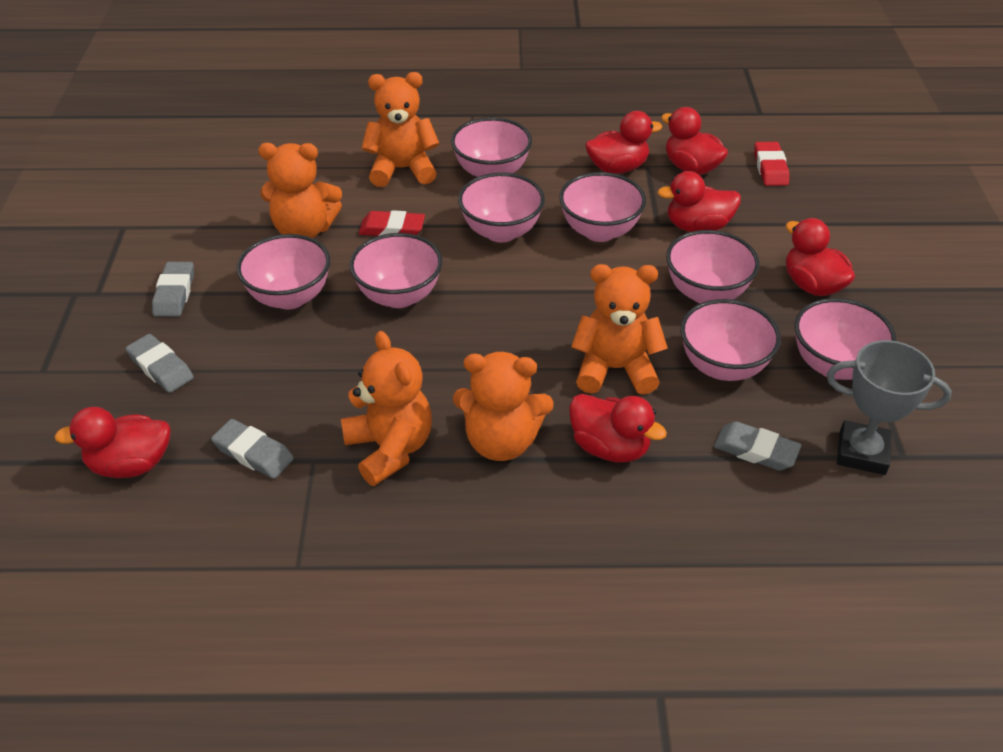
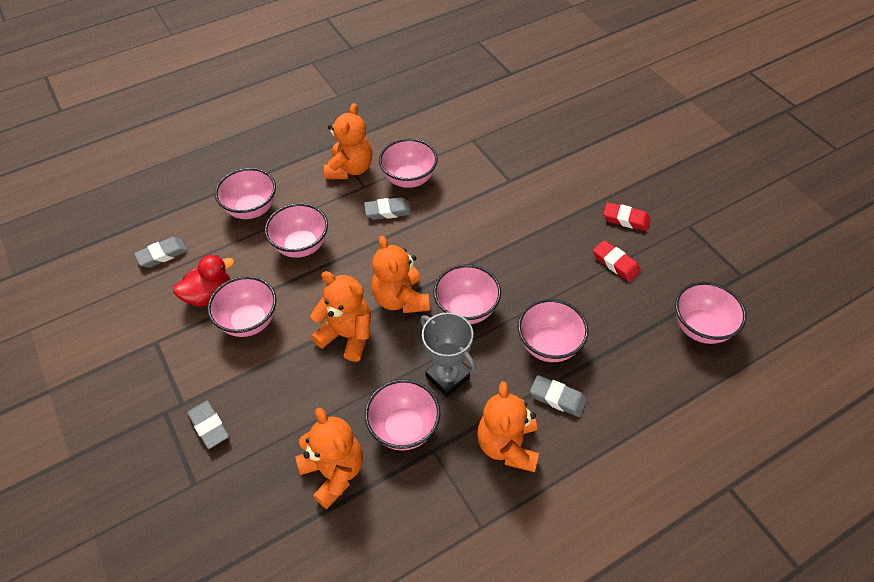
red duck: [54,407,171,478] [569,394,667,462] [585,111,663,174] [657,171,741,232] [661,107,728,175] [786,218,855,296] = 6 -> [173,255,234,307] = 1

